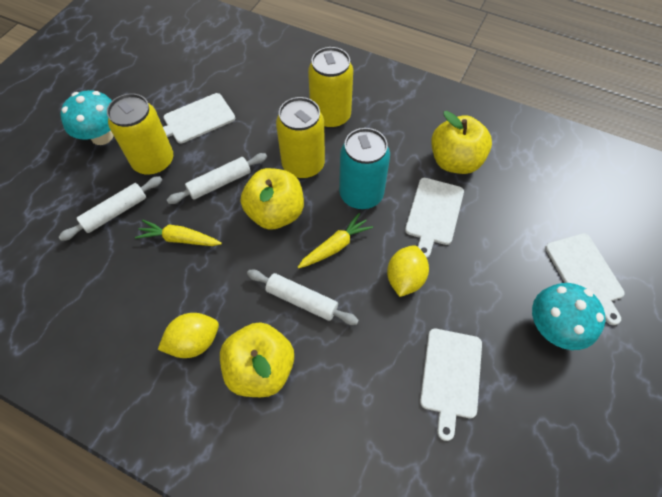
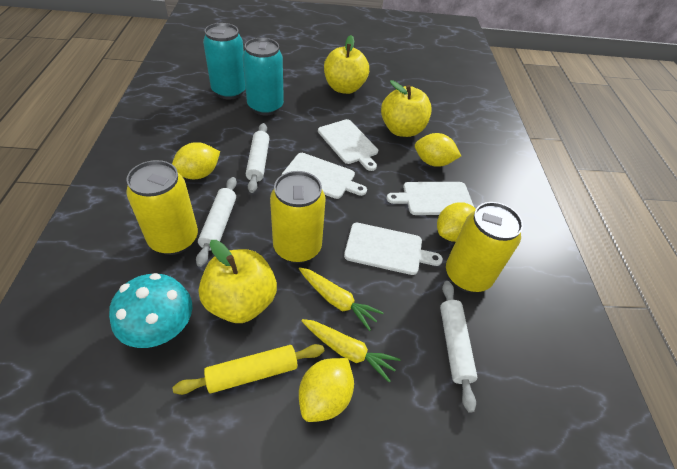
turquoise can: [339,128,390,210] = 1 -> [203,23,246,100] [243,38,284,116] = 2
turquoise mushroom: [60,90,114,145] [532,283,606,350] = 2 -> [109,273,192,348] = 1
yellow lemon: [158,313,219,358] [387,245,429,297] = 2 -> [172,142,220,179] [299,358,354,422] [415,133,461,167] [437,202,476,242] = 4
yellow rolling pin: none = 0 -> [173,344,324,395] = 1

